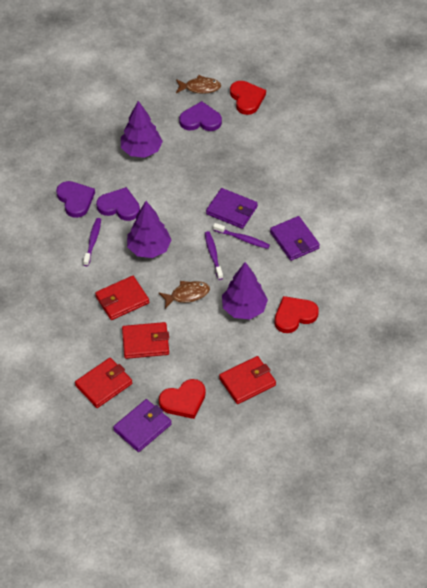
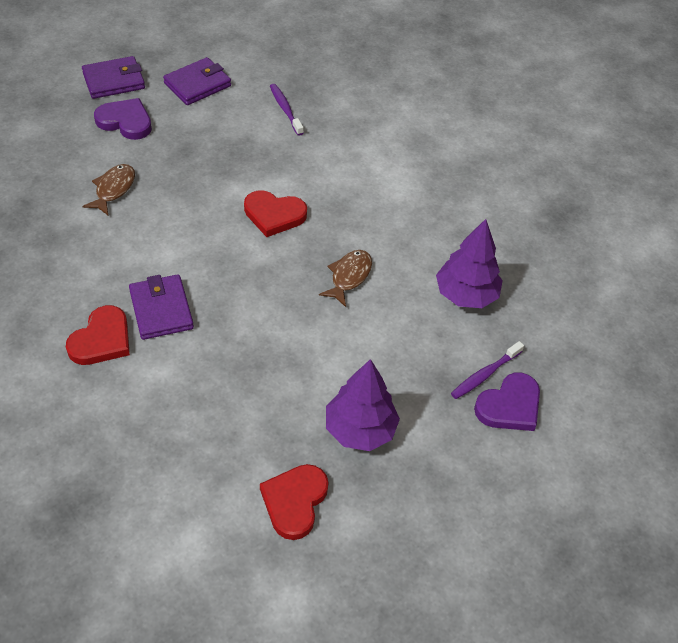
purple heart: [56,181,95,218] [96,187,140,221] [179,101,222,131] = 3 -> [94,98,152,140] [474,373,540,431] = 2
purple toothbrush: [83,218,101,266] [205,231,223,280] [213,223,270,249] = 3 -> [270,84,303,136] [451,341,524,399] = 2
purple tree: [121,101,163,158] [127,201,171,258] [222,262,268,319] = 3 -> [326,359,400,451] [436,219,503,308] = 2
red wallet: [75,358,132,408] [95,276,149,320] [122,322,169,359] [219,356,276,404] = 4 -> none = 0

